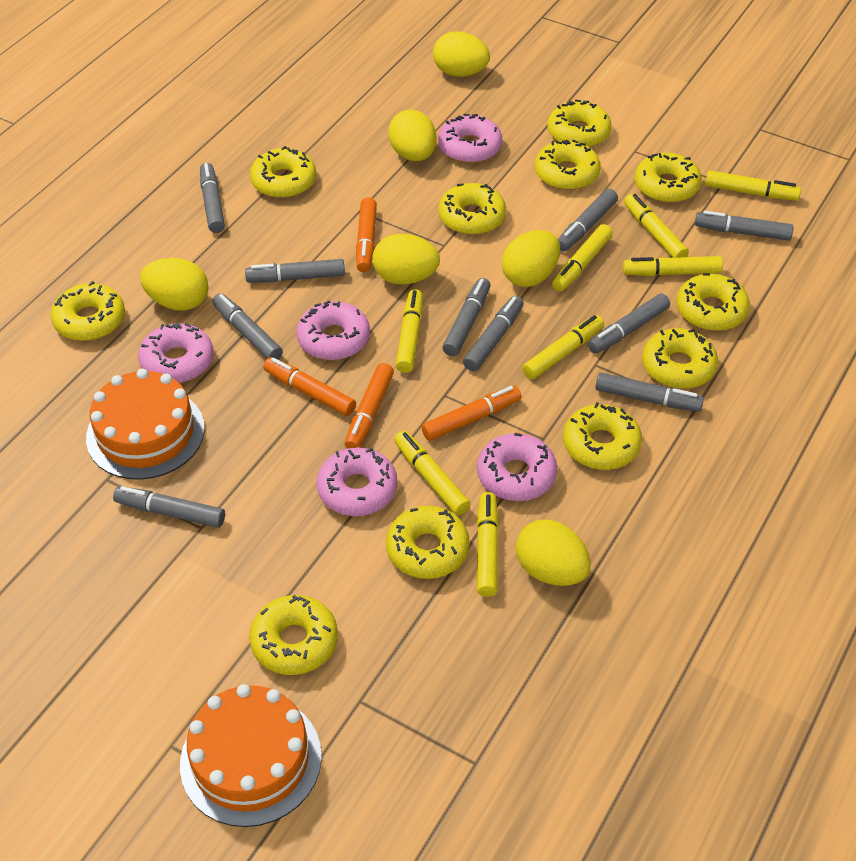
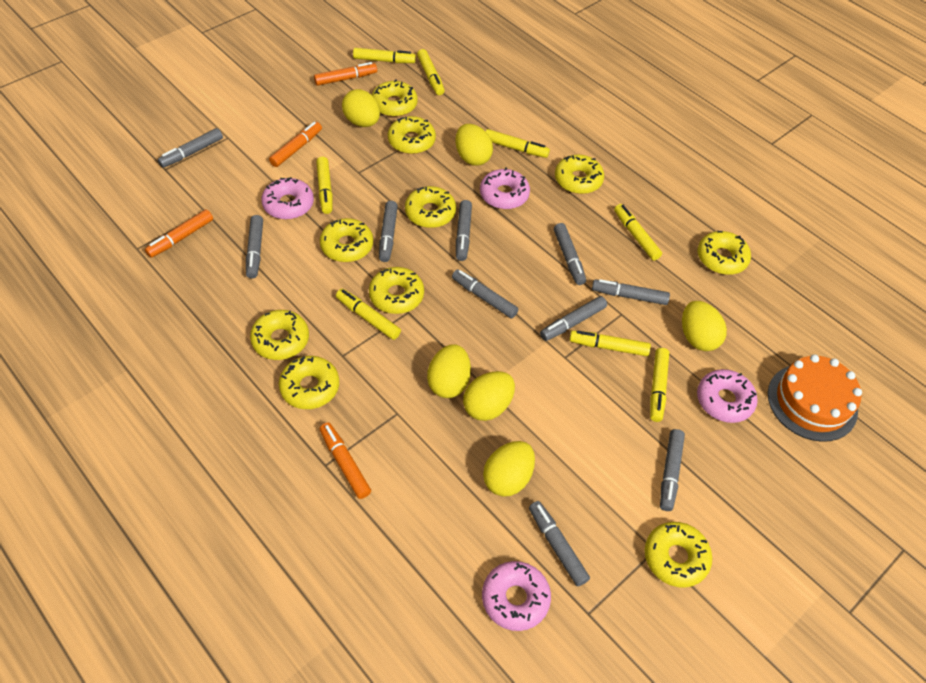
orange cake: [86,369,205,480] [180,684,322,827] = 2 -> [768,354,862,442] = 1
pink donut: [138,323,214,383] [296,301,370,360] [317,447,397,516] [438,114,502,163] [477,433,557,501] = 5 -> [261,177,314,220] [480,168,530,209] [482,561,551,631] [697,369,758,423] = 4
yellow donut: [51,281,125,341] [249,595,338,675] [250,146,316,198] [386,506,470,579] [438,183,506,235] [535,140,600,190] [547,99,612,147] [563,403,642,470] [635,152,702,203] [642,328,718,389] [676,273,750,331] = 11 -> [250,310,309,360] [279,356,339,409] [320,218,373,262] [369,267,424,314] [372,79,418,117] [388,116,436,154] [405,186,456,228] [555,155,604,194] [645,522,712,588] [698,231,751,275] = 10

